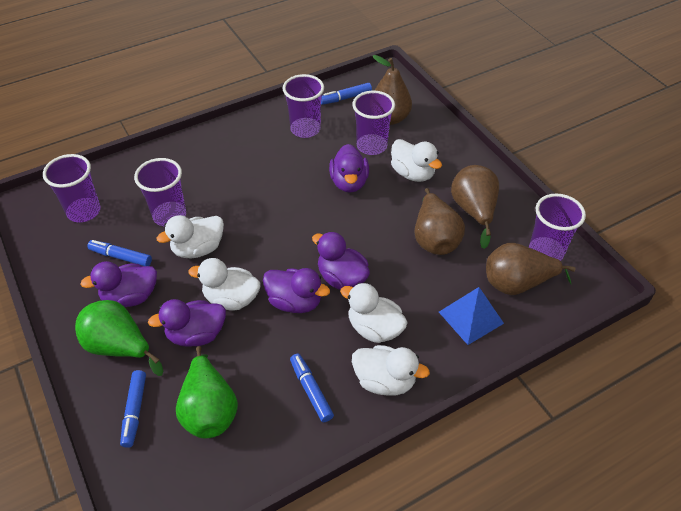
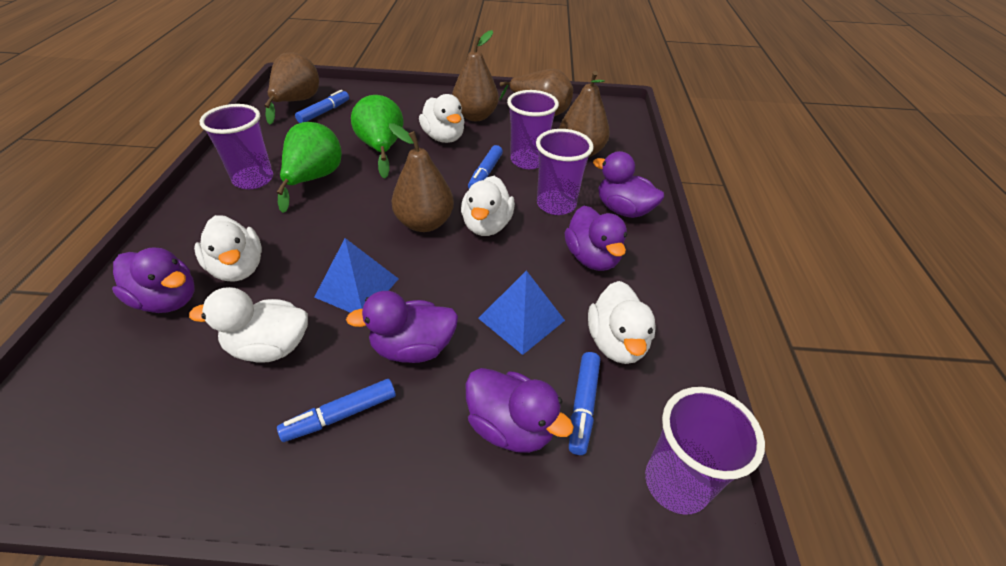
blue pyramid: [439,287,504,345] = 1 -> [314,238,399,313] [478,270,565,355] = 2
brown pear: [373,55,412,125] [415,188,465,255] [451,165,499,249] [486,243,576,295] = 4 -> [264,52,319,124] [389,123,454,232] [452,30,499,121] [499,69,573,116] [559,71,610,157] = 5
purple cup: [43,154,101,222] [134,158,186,226] [283,74,324,138] [352,91,395,155] [529,193,586,261] = 5 -> [200,104,273,189] [507,90,559,169] [536,129,594,215] [645,387,765,515] = 4

